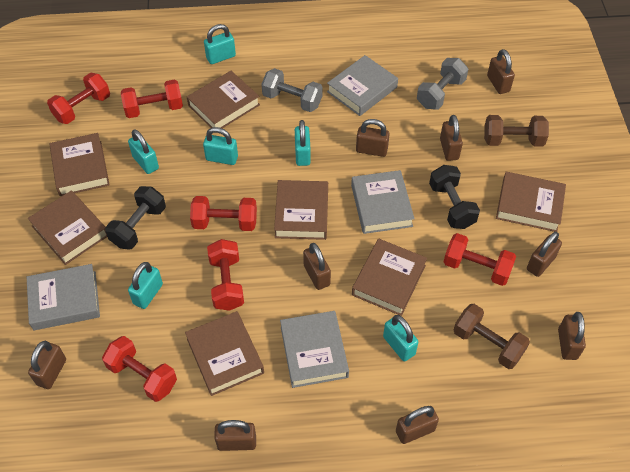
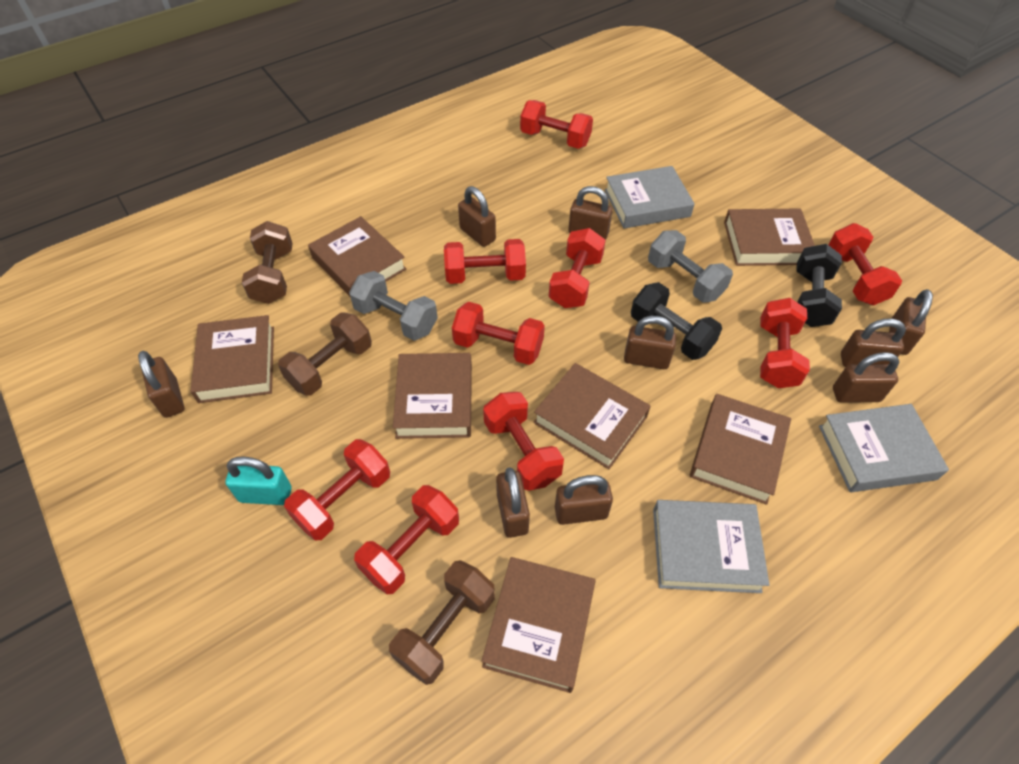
brown dumbbell: [454,304,530,369] [484,115,549,147] = 2 -> [242,221,293,304] [278,312,372,395] [389,560,495,685] = 3
grey book: [27,264,100,331] [280,311,349,388] [327,55,398,116] [351,170,415,234] = 4 -> [605,166,695,228] [653,500,770,593] [819,404,949,492] = 3
red dumbbell: [47,73,110,124] [102,336,177,402] [121,80,183,118] [190,196,257,231] [207,239,244,311] [444,233,516,286] = 6 -> [284,439,390,540] [354,485,459,594] [444,239,526,284] [452,302,545,365] [483,392,564,491] [520,100,593,149] [549,228,606,308] [760,298,810,388] [828,223,902,305] = 9
turquoise padlock: [128,129,159,174] [128,262,163,309] [203,127,238,165] [204,24,236,64] [295,120,311,166] [383,315,418,361] = 6 -> [225,457,292,505] = 1

